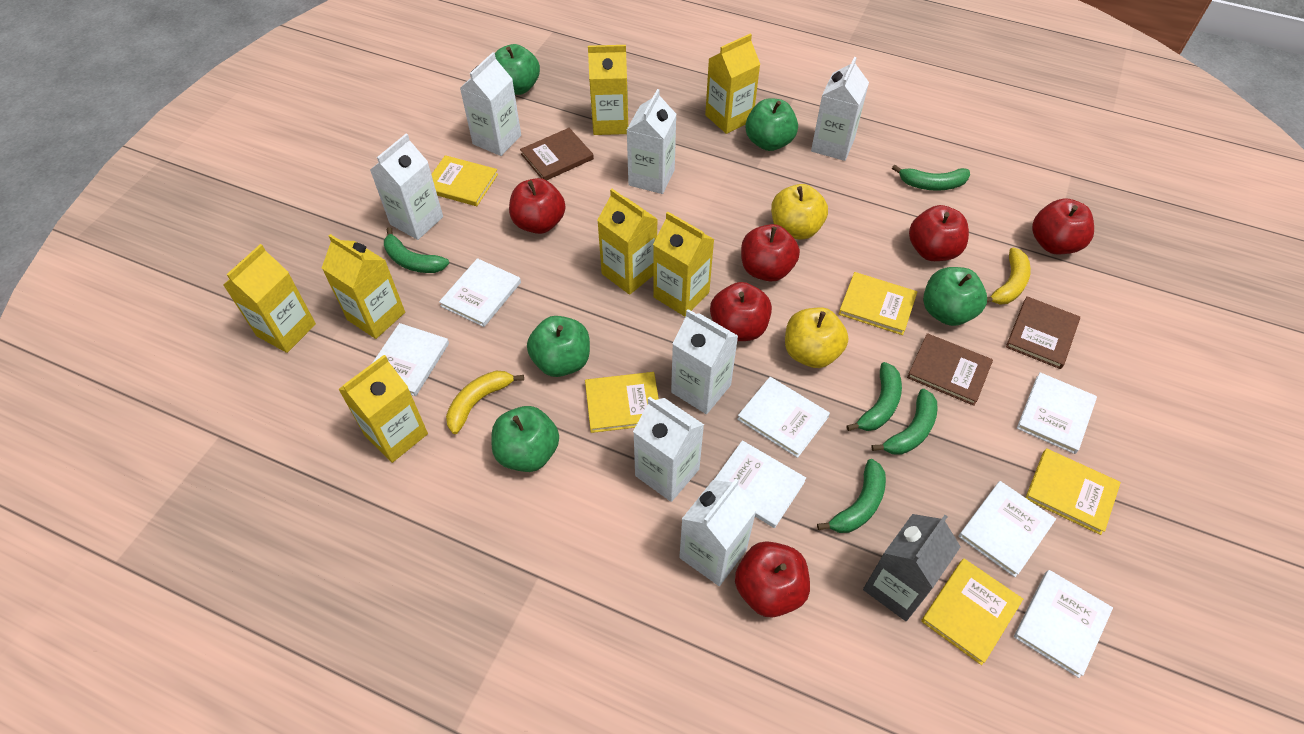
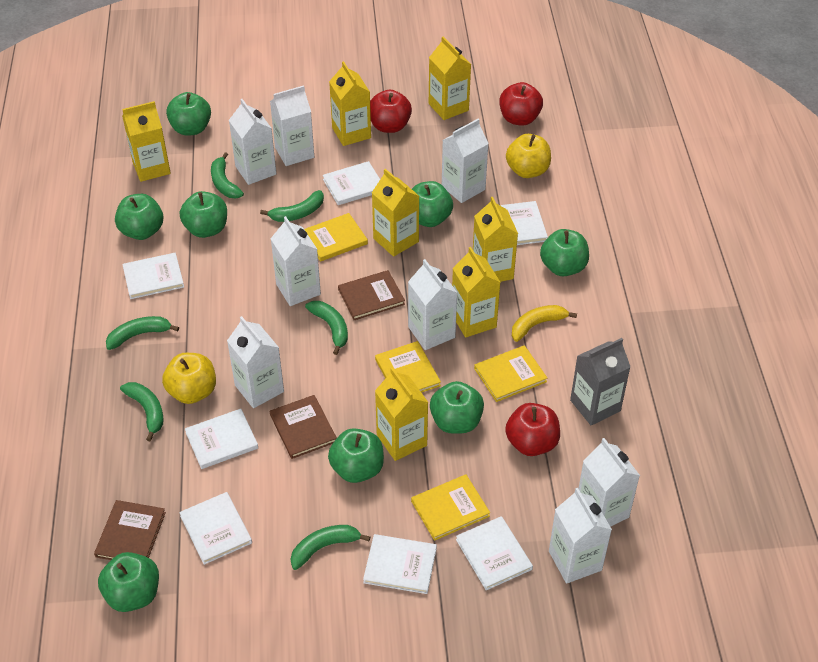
green apple: [492,406,559,472] [495,44,540,95] [527,316,590,377] [745,98,798,151] [923,267,987,326] = 5 -> [98,552,159,612] [115,194,163,240] [166,92,211,136] [180,191,227,238] [328,428,384,483] [412,181,453,227] [430,381,484,434] [540,229,589,276] = 8
green banana: [384,227,449,273] [817,459,886,533] [846,362,902,431] [871,389,938,455] [892,165,970,191] = 5 -> [106,316,179,350] [120,382,164,441] [211,152,244,198] [260,190,324,222] [290,525,370,570] [305,301,348,355] = 6
red apple: [509,178,565,234] [710,282,772,341] [735,541,810,618] [741,224,800,281] [909,205,969,261] [1032,198,1094,254] = 6 -> [370,90,412,133] [499,82,543,126] [505,403,560,456] = 3
white carton: [370,134,443,240] [460,52,521,156] [627,89,676,194] [633,397,704,502] [671,309,738,414] [679,479,757,586] [811,57,869,161] = 7 -> [227,316,284,408] [229,99,276,185] [270,85,314,166] [271,216,321,306] [408,259,458,350] [442,118,489,203] [549,488,612,584] [578,438,640,527] = 8
yellow banana: [446,371,524,434] [987,248,1031,304] = 2 -> [512,305,577,342] = 1
yellow book: [431,155,498,206] [585,372,659,433] [839,272,917,335] [921,559,1023,665] [1026,448,1121,535] = 5 -> [304,213,368,262] [375,341,441,393] [411,474,490,541] [474,345,547,402] = 4

